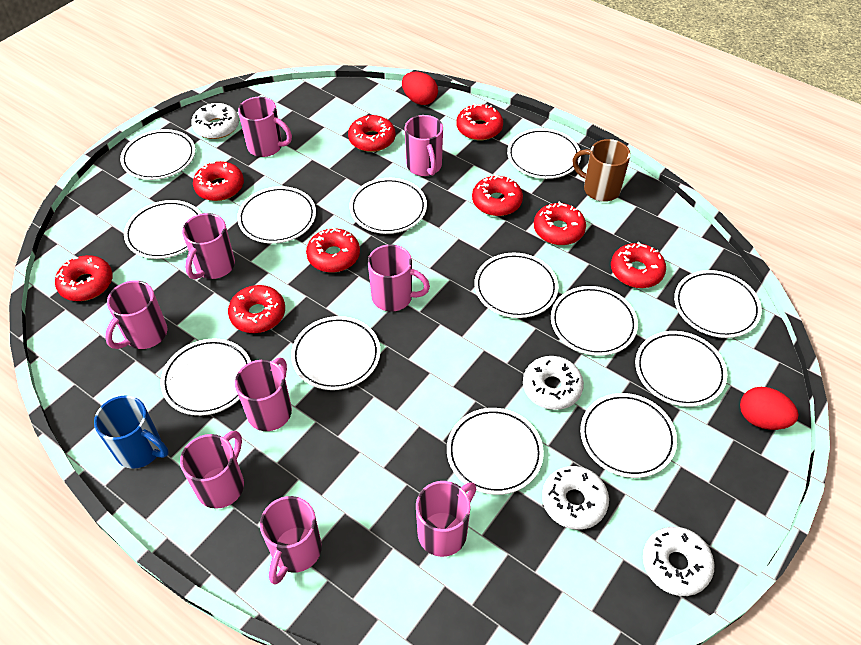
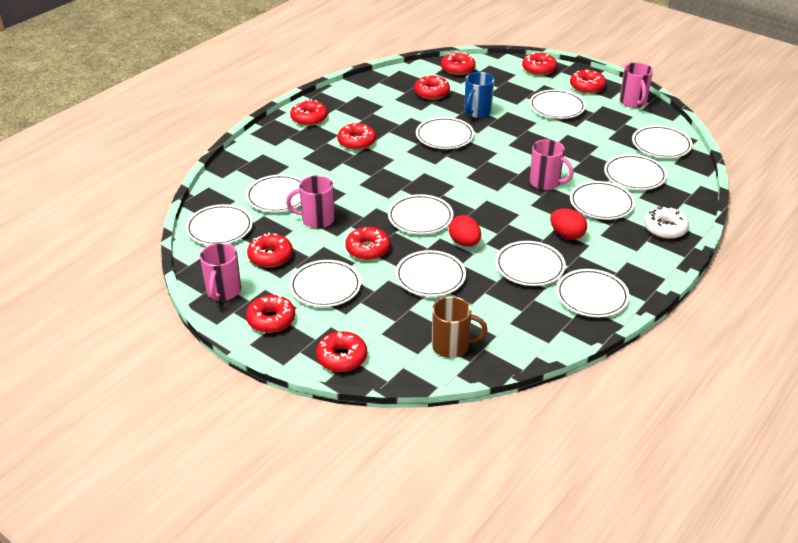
pink mug: [105,280,167,349] [180,431,244,509] [182,213,235,280] [235,357,292,431] [238,97,292,157] [260,496,322,585] [368,244,430,312] [405,115,443,176] [416,481,476,557] = 9 -> [200,243,241,301] [286,175,334,229] [530,139,574,190] [620,62,653,108] = 4
red donut: [55,255,113,301] [193,161,244,201] [228,285,285,333] [306,227,360,272] [348,115,396,152] [456,103,503,140] [472,174,523,216] [534,202,586,245] [611,242,666,288] = 9 -> [246,295,295,333] [247,232,293,268] [290,99,328,126] [316,331,367,372] [337,123,376,150] [345,227,390,260] [414,76,450,100] [441,52,476,75] [522,52,557,76] [570,69,606,94] = 10
white donut: [191,103,239,139] [523,356,584,410] [542,466,609,530] [643,527,715,596] = 4 -> [644,206,689,239] = 1
white plate: [120,129,195,180] [124,200,202,259] [160,338,251,416] [237,186,316,244] [291,316,380,390] [349,178,427,234] [447,408,544,495] [474,253,558,318] [507,128,581,179] [551,286,638,356] [580,393,677,478] [635,331,727,407] [674,270,762,338] = 13 -> [186,204,253,245] [246,175,302,212] [290,260,361,307] [388,194,454,234] [395,250,466,297] [416,117,474,149] [495,241,566,286] [529,89,586,119] [556,269,630,317] [570,181,635,220] [604,154,667,190] [632,125,693,158] = 12

